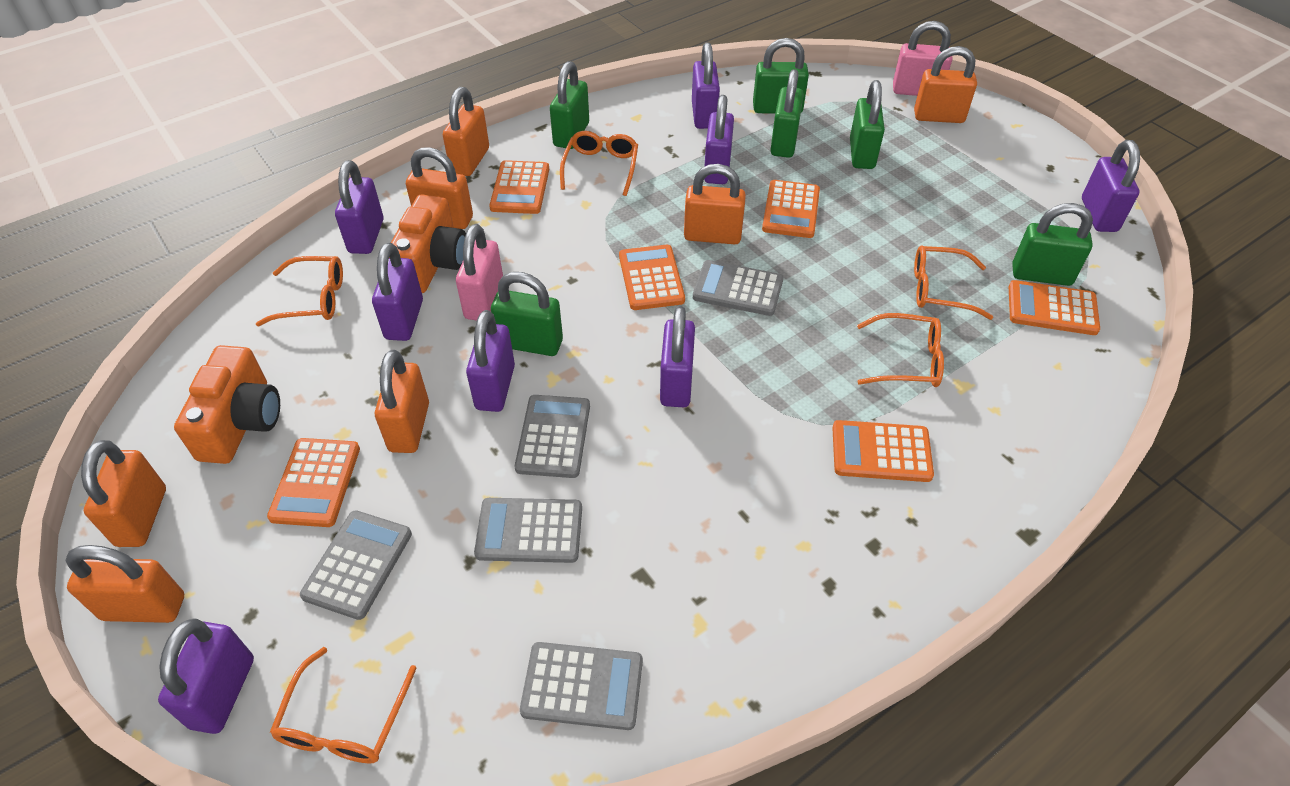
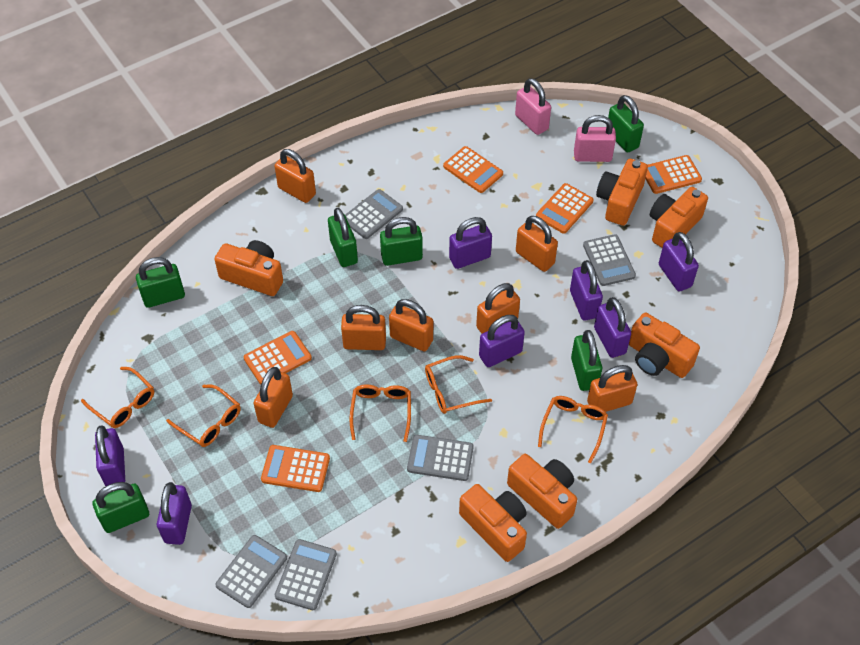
orange calculator: [267,438,360,527] [489,160,549,214] [619,245,685,310] [762,180,820,238] [832,420,934,482] [1009,280,1100,335] = 6 -> [244,331,312,385] [261,445,330,492] [443,146,503,193] [536,183,593,234] [645,155,702,194] = 5
orange camera: [174,345,280,464] [389,194,466,293] = 2 -> [214,240,283,296] [459,484,527,562] [507,454,577,529] [596,159,648,226] [629,313,700,378] [650,187,708,248] = 6
purple padlock: [158,618,254,734] [335,160,384,254] [372,242,423,341] [466,310,515,412] [660,306,695,407] [692,42,720,129] [704,95,734,184] [1082,140,1140,232] = 8 -> [95,425,125,486] [157,482,192,545] [449,217,492,269] [479,315,525,367] [570,260,603,321] [594,297,631,358] [659,232,699,291] = 7

